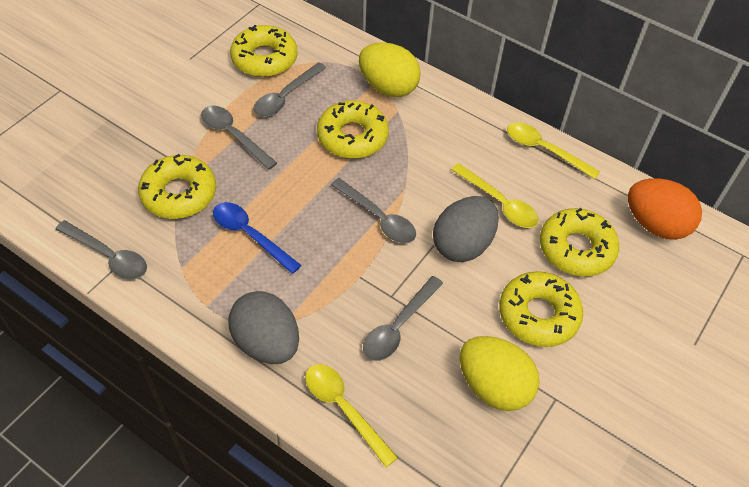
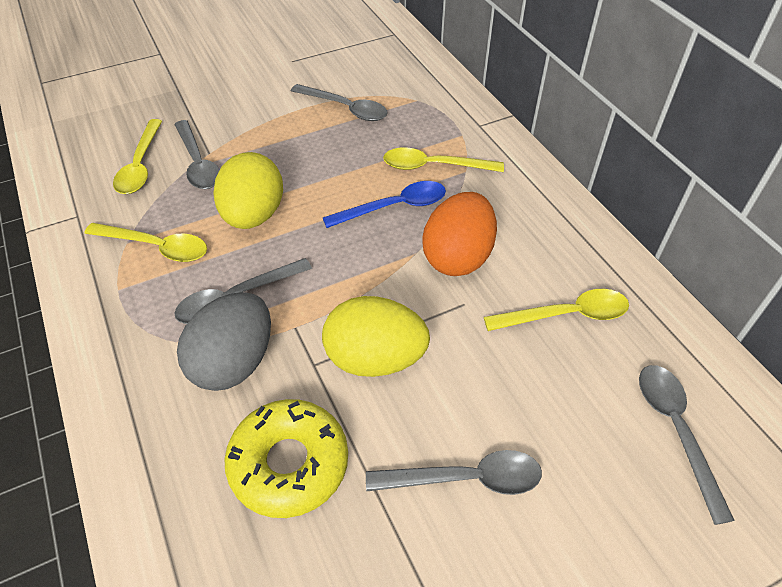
grey egg: [228,291,299,364] [433,196,499,262] = 2 -> [177,292,271,391] = 1
yellow donut: [138,154,216,219] [230,25,297,77] [317,101,389,159] [499,271,583,347] [540,208,619,277] = 5 -> [225,399,348,518] = 1
yellow spoon: [305,364,398,467] [451,163,539,228] [507,123,600,179] = 3 -> [84,223,207,262] [113,119,162,194] [383,147,504,172] [484,289,629,331] = 4

